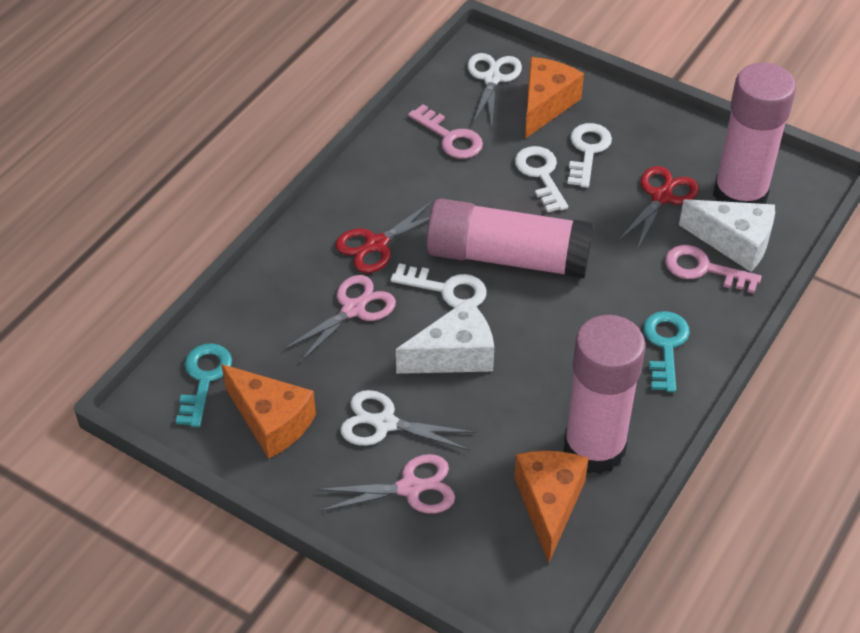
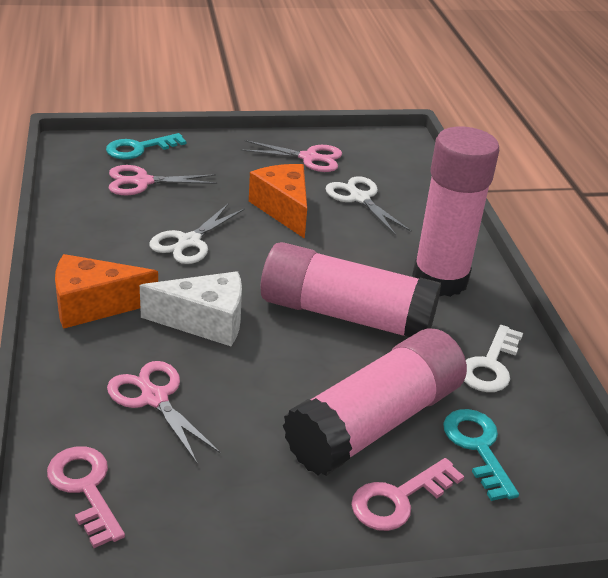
orange cheese: [221,364,316,459] [514,451,589,563] [525,57,584,139] = 3 -> [55,254,158,329] [249,164,307,239] = 2
pink scissors: [284,275,396,363] [316,454,455,514] = 2 -> [107,361,221,463] [109,165,217,195] [240,140,342,172] = 3
red scissors: [335,200,434,273] [618,166,699,250] = 2 -> none = 0
white cheese: [396,299,494,374] [679,199,775,272] = 2 -> [140,271,242,346] = 1
white key: [391,263,487,308] [515,146,568,213] [567,123,612,188] = 3 -> [464,325,523,392] = 1

